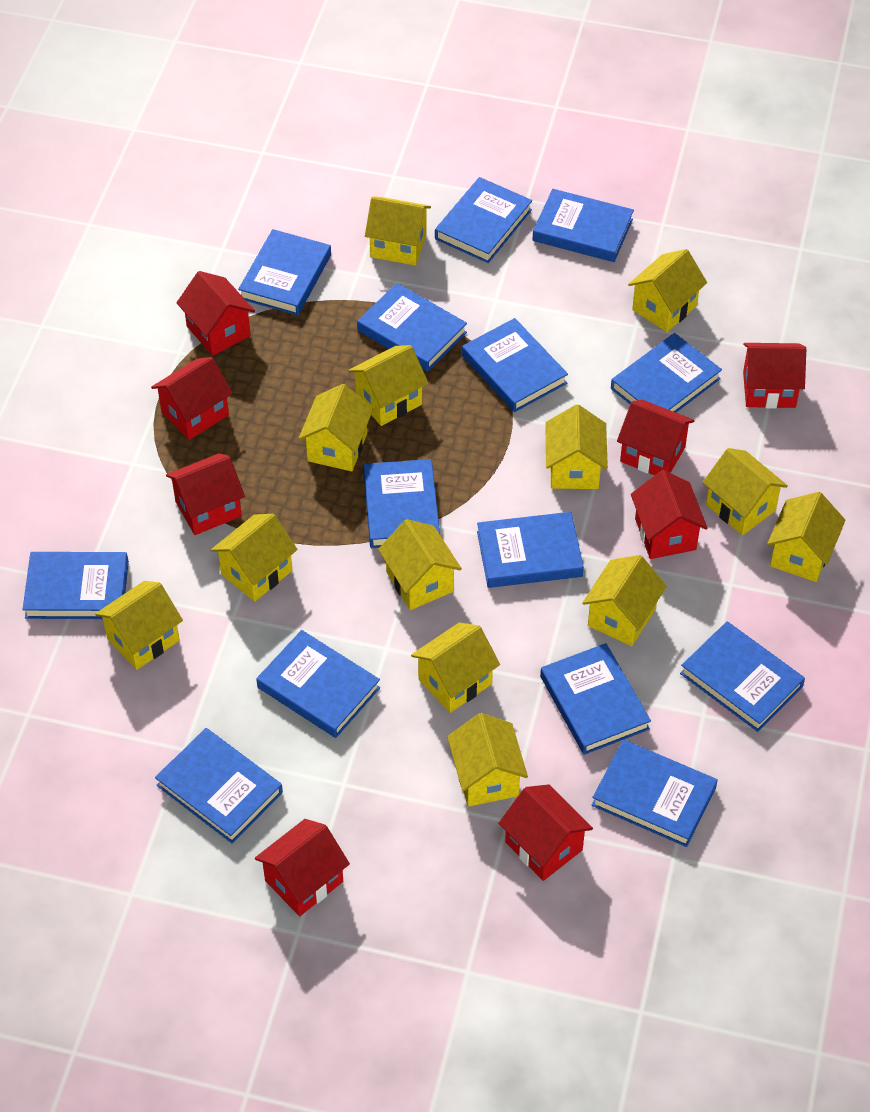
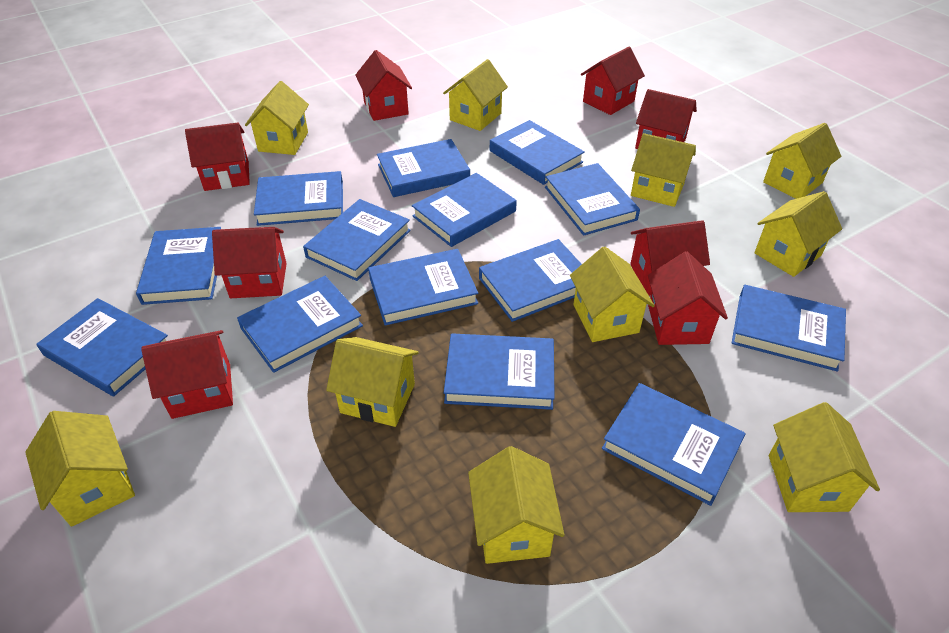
yellow house: [95,581,183,670] [211,514,298,602] [298,384,373,471] [348,345,428,426] [365,197,431,265] [378,519,462,610] [411,622,500,713] [447,713,528,807] [545,404,608,489] [582,555,667,646] [628,249,707,332] [703,448,788,535] [767,492,846,582] = 13 -> [25,411,135,527] [245,81,309,155] [326,337,419,427] [443,59,508,131] [468,446,564,564] [570,246,655,342] [631,133,696,207] [754,191,842,277] [763,123,841,199] [769,402,880,512] = 10

